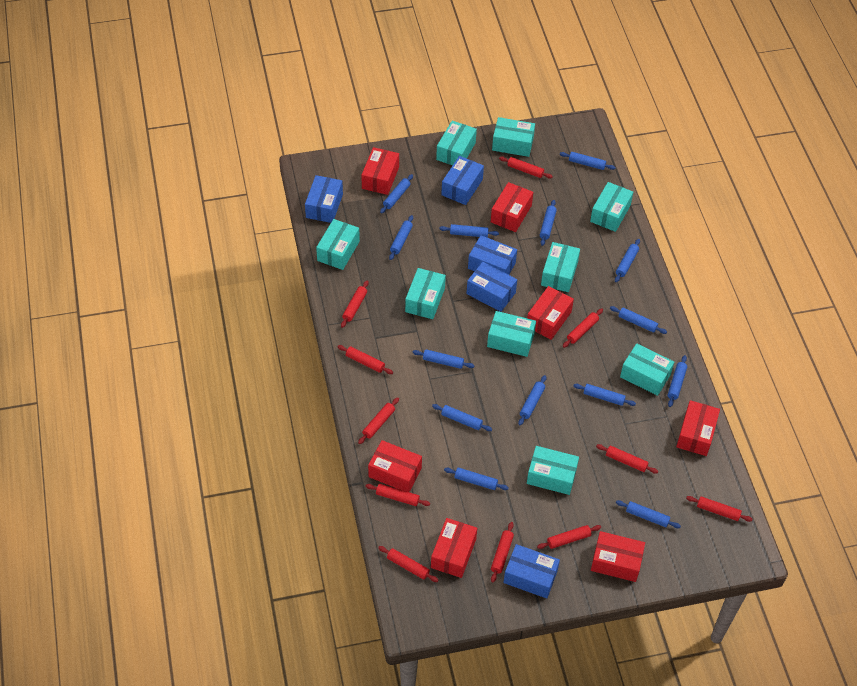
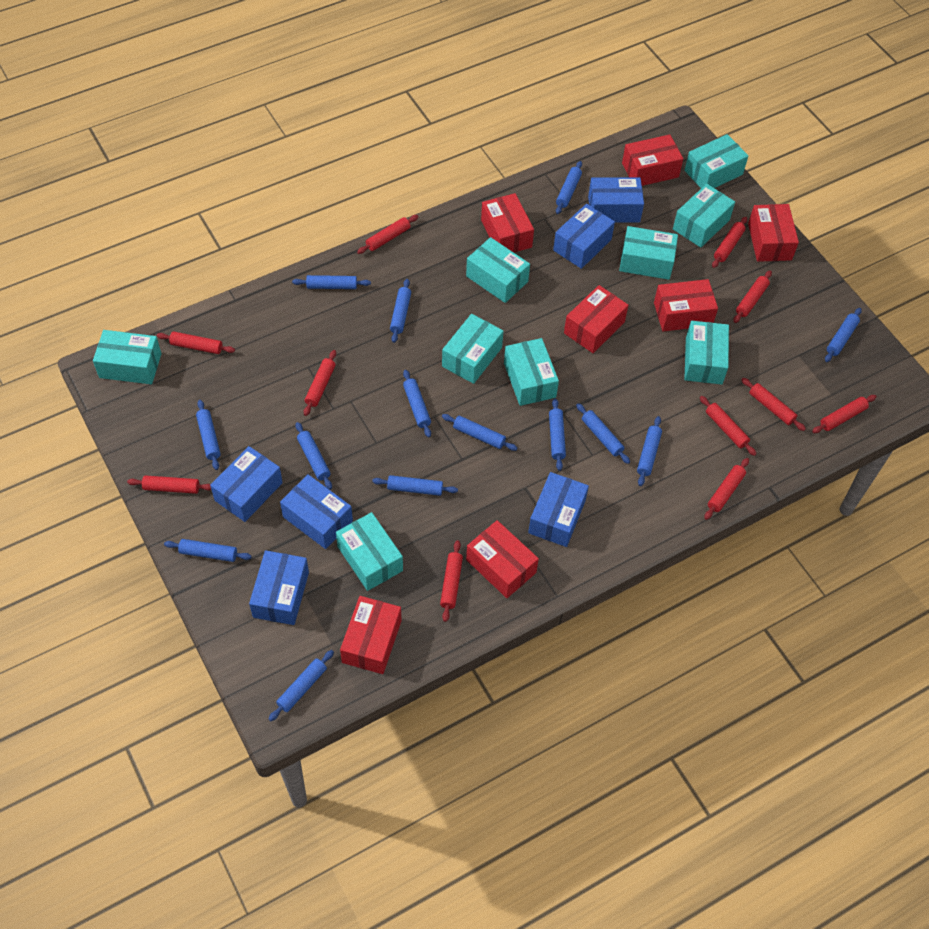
blue box: [305,175,343,223] [441,156,484,205] [466,262,517,312] [468,235,517,275] [503,544,560,599] = 5 -> [210,446,283,522] [249,550,309,625] [280,474,353,549] [528,472,589,547] [553,204,615,269] [588,177,644,223] = 6

